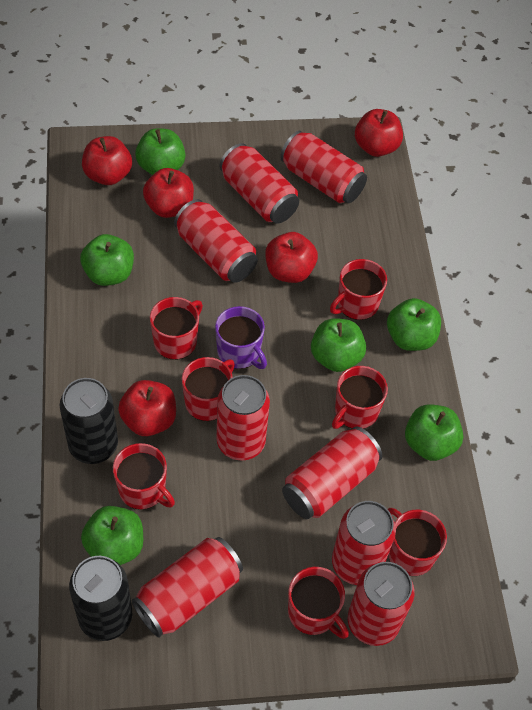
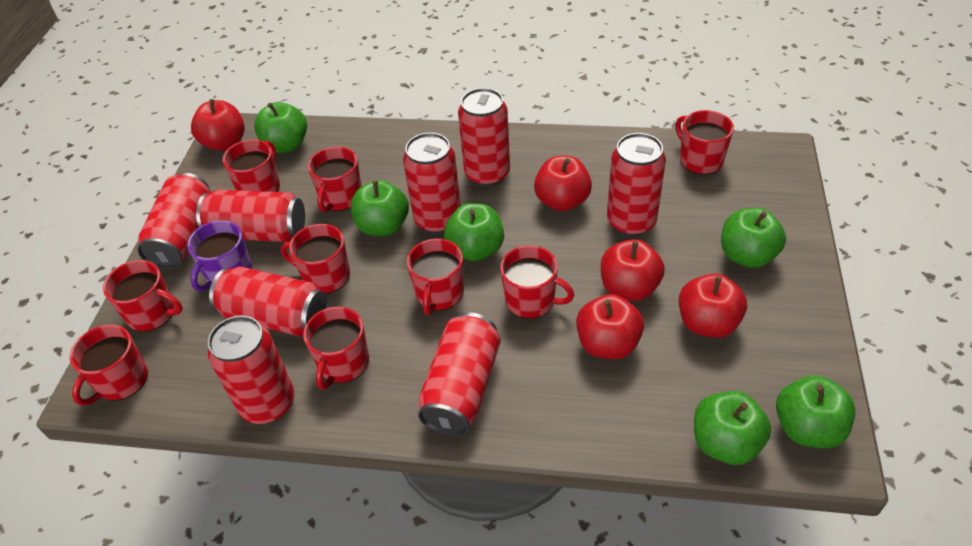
black can: [60,378,118,464] [69,556,132,641] = 2 -> none = 0
red mug: [113,443,175,510] [150,297,203,360] [182,357,235,421] [288,567,349,639] [330,259,387,320] [332,366,388,429] [388,508,447,576] = 7 -> [70,324,148,406] [103,260,183,332] [223,139,280,192] [281,224,350,294] [303,306,369,390] [308,147,362,213] [407,239,464,315] [500,245,574,319] [675,110,734,175] = 9

